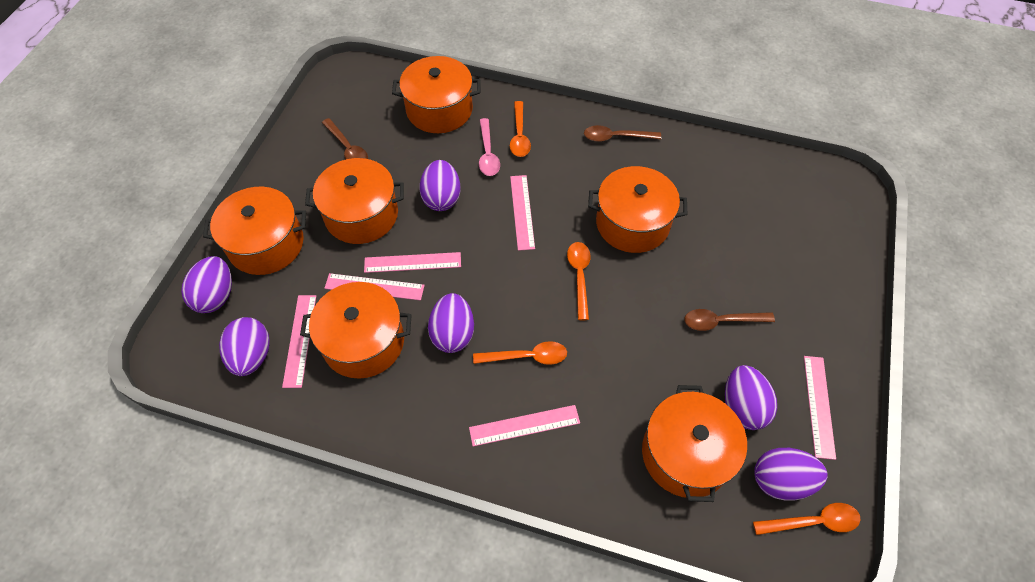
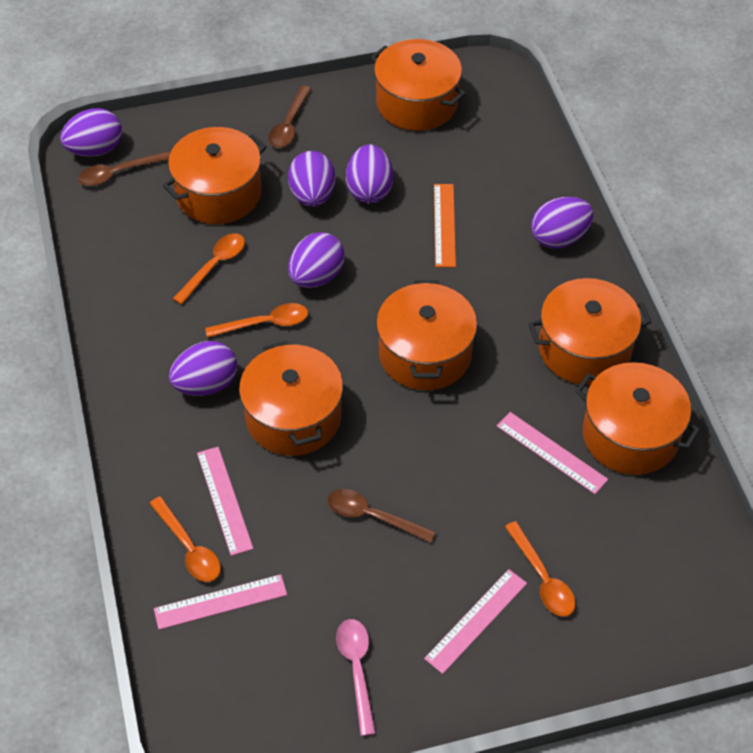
orange ruler: none = 0 -> [434,184,456,267] = 1
pink ruler: [282,295,316,388] [324,273,425,301] [364,252,461,273] [469,405,580,446] [510,175,535,251] [804,356,836,460] = 6 -> [154,574,287,630] [197,447,253,556] [424,569,527,674] [497,412,608,494] = 4

